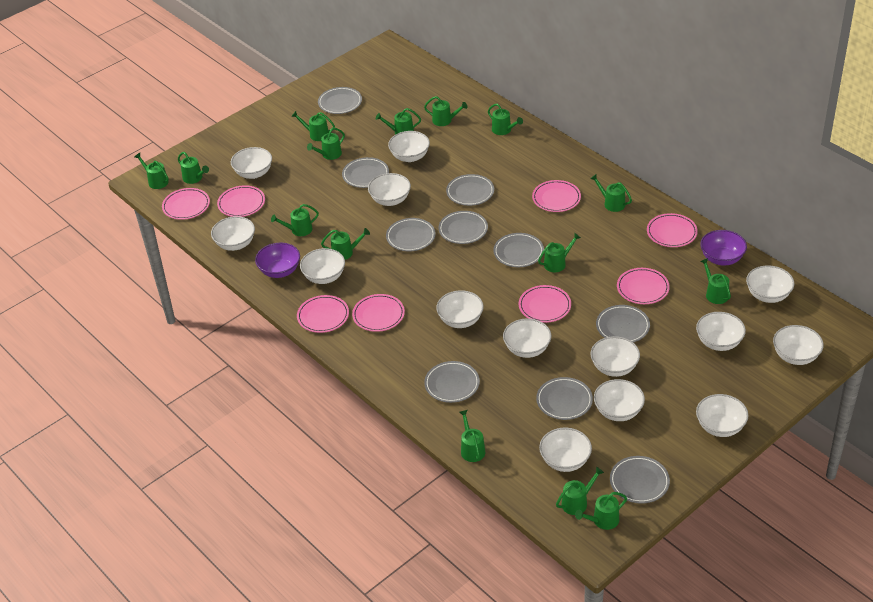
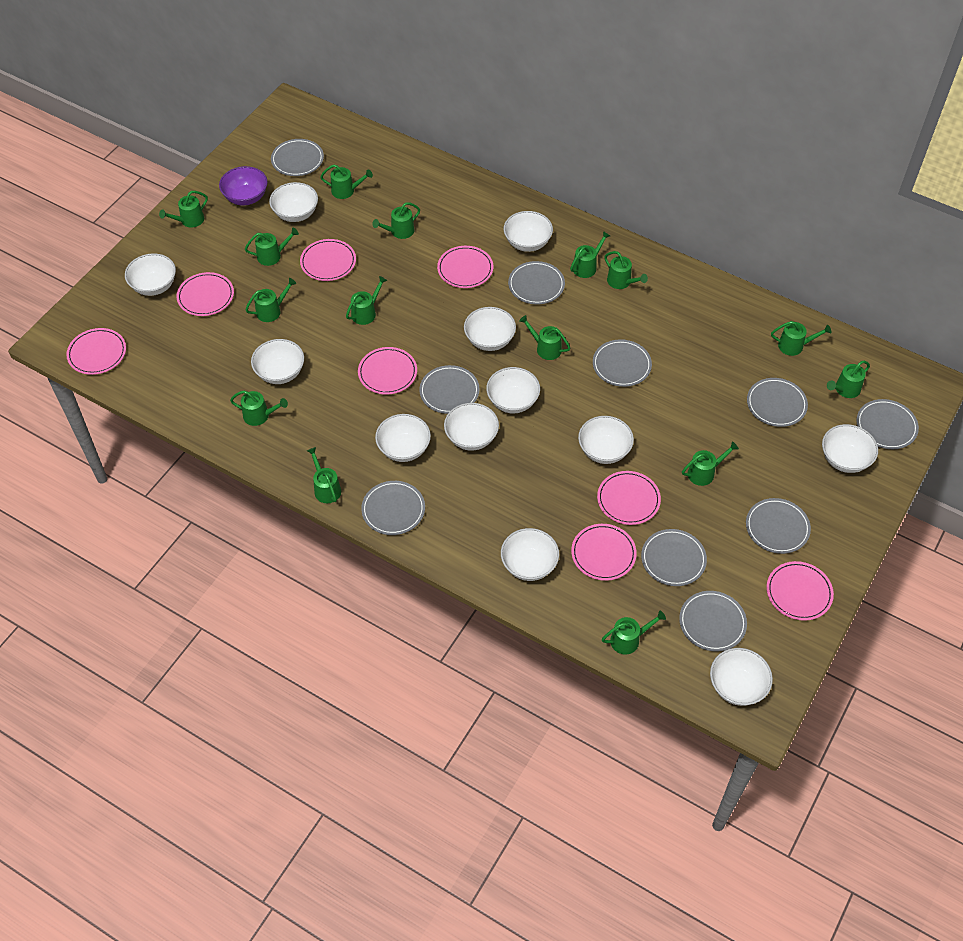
purple bowl: [255,243,300,278] [700,230,747,266] = 2 -> [219,166,268,206] = 1
white bowl: [211,216,255,251] [231,147,272,179] [300,248,345,284] [368,173,411,206] [388,131,430,162] [436,290,484,328] [503,319,551,358] [539,428,592,472] [591,336,640,377] [594,379,645,421] [696,312,746,351] [696,394,749,437] [746,265,794,303] [773,325,824,365] = 14 -> [125,253,176,296] [251,339,304,384] [269,182,318,222] [375,414,431,462] [444,403,499,451] [464,307,516,351] [486,367,540,413] [501,528,559,581] [504,211,553,252] [578,416,634,464] [710,648,773,706] [822,424,878,473] = 12

